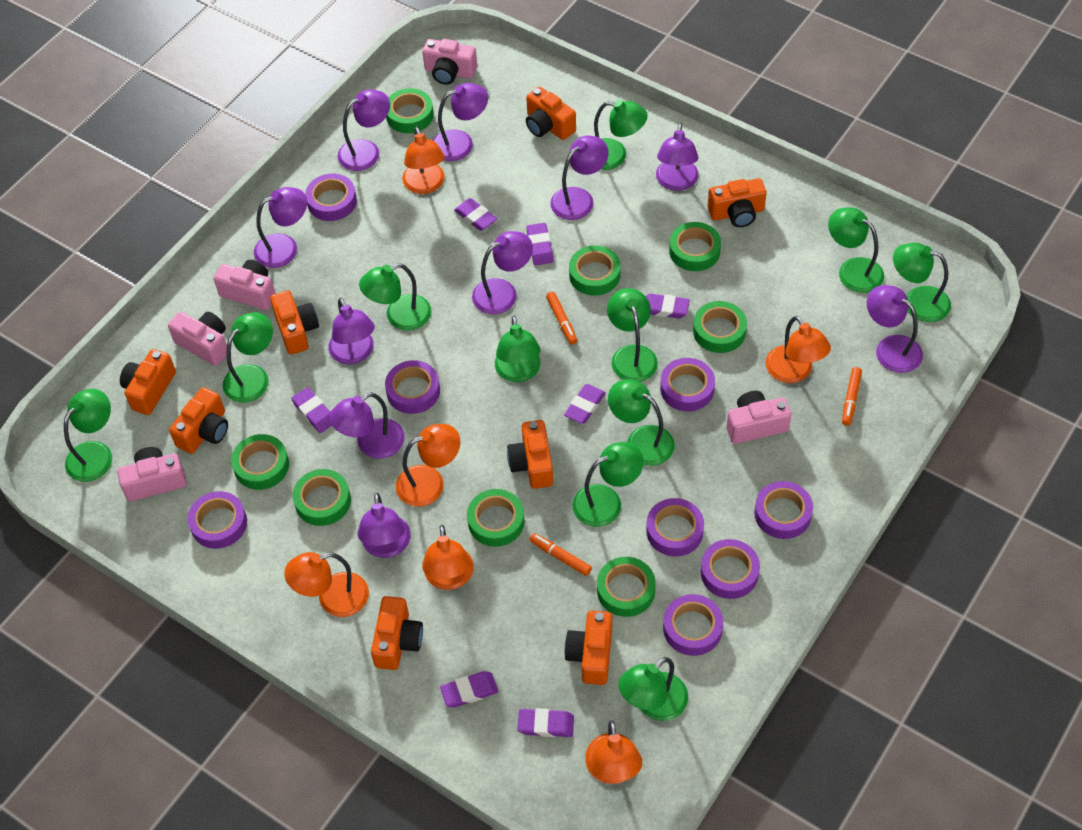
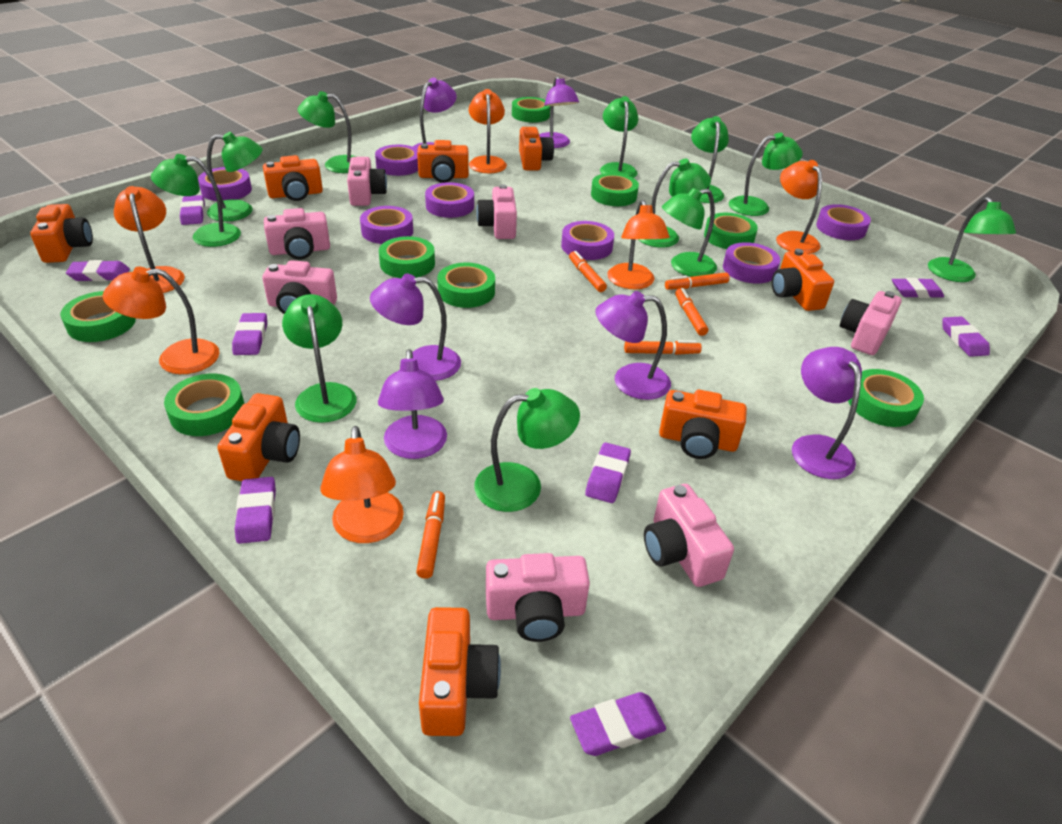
orange marker: [529,533,592,576] [546,292,577,345] [842,367,862,426] = 3 -> [416,491,445,579] [569,251,607,292] [624,340,702,355] [665,272,730,290] [675,288,708,336] = 5
pink camera: [118,447,187,501] [168,312,227,366] [214,260,276,310] [422,39,477,85] [726,391,791,444] = 5 -> [262,260,337,314] [264,208,330,259] [347,157,387,206] [476,184,517,239] [486,553,590,642] [644,484,734,587] [840,291,902,355] = 7
purple eraser: [291,387,332,433] [440,671,499,708] [454,198,497,231] [517,708,574,737] [526,223,554,265] [564,384,606,424] [646,294,690,319] = 7 -> [66,260,130,281] [180,195,205,225] [232,313,267,355] [235,477,276,544] [570,692,666,756] [585,442,631,503] [892,278,944,298] [942,317,990,357] = 8
purple lamp: [254,187,307,268] [328,298,375,364] [329,392,405,458] [338,89,390,171] [357,493,411,558] [433,83,488,161] [472,231,533,314] [550,136,609,220] [656,123,699,191] [867,285,923,373] = 10 -> [370,273,461,381] [378,349,447,459] [413,78,457,149] [539,76,579,148] [596,291,671,400] [792,347,862,479] = 6
purple tape: [188,491,247,549] [305,174,357,221] [385,360,440,414] [646,498,704,556] [660,358,715,411] [663,594,723,656] [700,539,760,599] [754,481,813,539] = 8 -> [198,167,252,201] [360,206,413,244] [375,145,418,176] [425,182,474,218] [561,221,614,260] [723,242,780,284] [816,204,871,240] = 7

